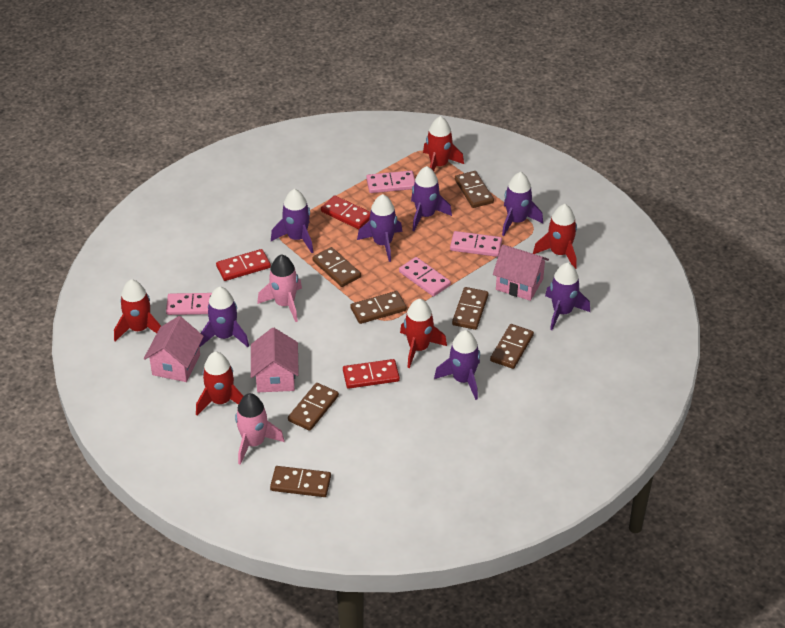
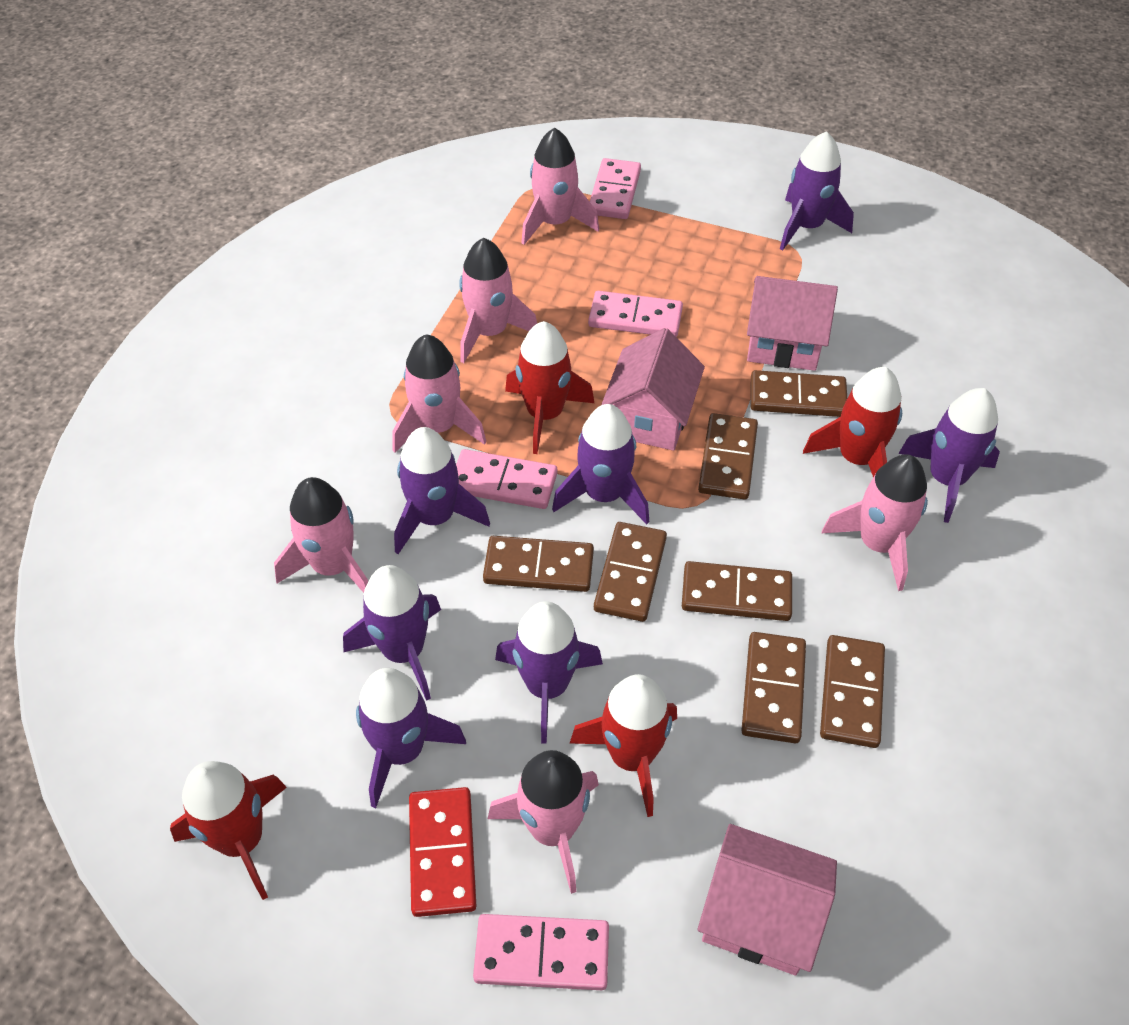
pink rocket: [235,393,284,465] [257,254,302,322] = 2 -> [274,477,368,593] [392,334,486,453] [459,238,537,363] [488,750,599,894] [521,127,599,245] [822,454,928,591] = 6
red domino: [216,249,271,281] [321,195,370,229] [343,359,400,389] = 3 -> [409,787,476,917] = 1
red rocket: [114,279,161,341] [196,352,244,416] [400,299,447,368] [423,116,464,171] [533,204,577,269] = 5 -> [170,761,287,900] [505,321,594,454] [569,674,677,817] [803,367,902,477] = 4

